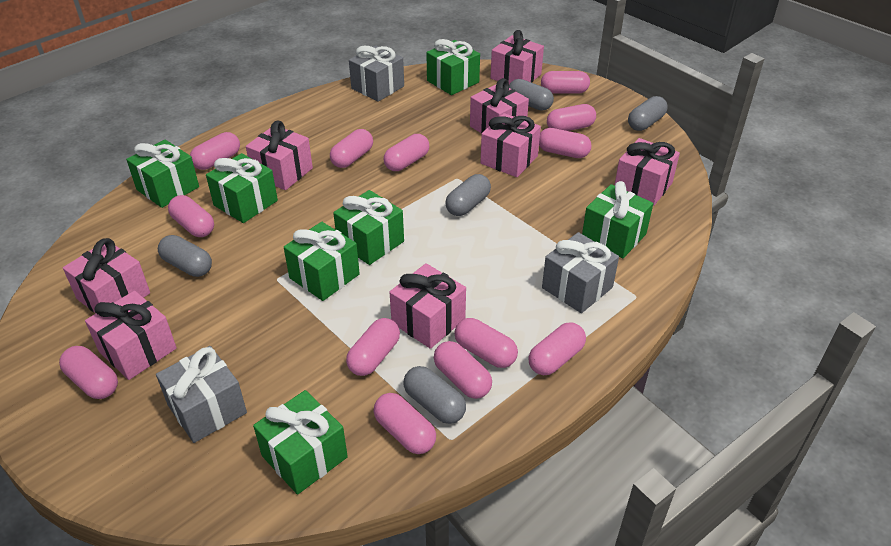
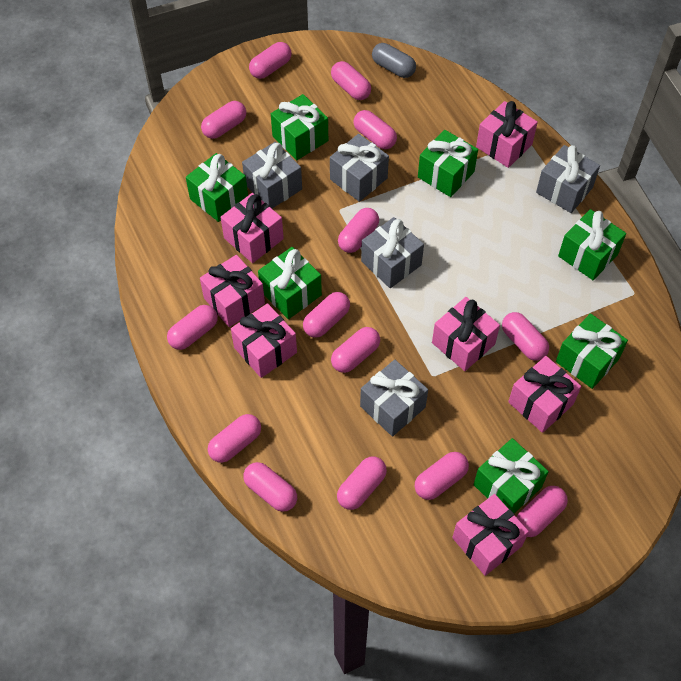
grey capsule: [158,235,212,277] [403,366,466,424] [445,174,491,216] [509,79,554,111] [628,96,668,131] = 5 -> [372,43,416,78] = 1
grey gift: [156,346,247,443] [349,45,404,102] [542,232,619,313] = 3 -> [242,142,302,208] [330,134,389,202] [360,359,428,436] [361,217,424,288] [536,145,600,213] = 5
pink capsule: [59,346,118,399] [168,195,214,237] [190,132,240,170] [330,129,373,168] [346,318,400,376] [373,393,436,454] [384,134,429,171] [434,341,492,399] [455,318,518,368] [528,322,586,375] [539,128,592,158] [541,71,590,94] [547,104,596,131] = 13 -> [167,305,218,350] [201,101,246,139] [208,414,261,463] [243,462,297,512] [249,42,292,79] [303,292,350,338] [331,61,371,100] [331,327,380,373] [337,457,387,510] [338,208,379,253] [354,110,397,149] [415,452,469,500] [502,312,549,361] [516,486,568,537] = 14
pink gift: [63,238,150,313] [85,291,177,380] [246,121,313,190] [389,263,466,349] [470,78,529,134] [481,113,541,177] [491,30,544,84] [614,138,680,206] = 8 -> [200,255,265,327] [221,193,284,263] [231,303,297,378] [432,297,500,371] [452,494,529,576] [476,101,538,168] [508,356,581,433] = 7

